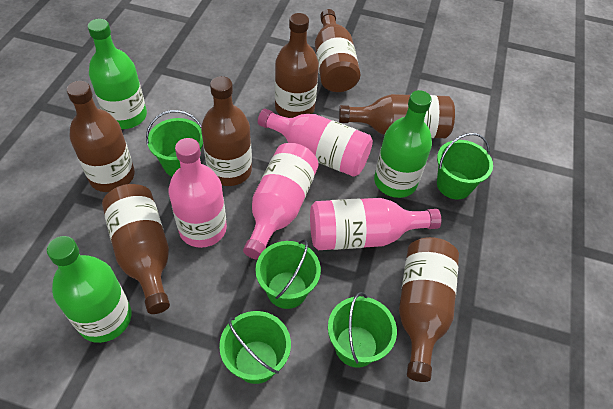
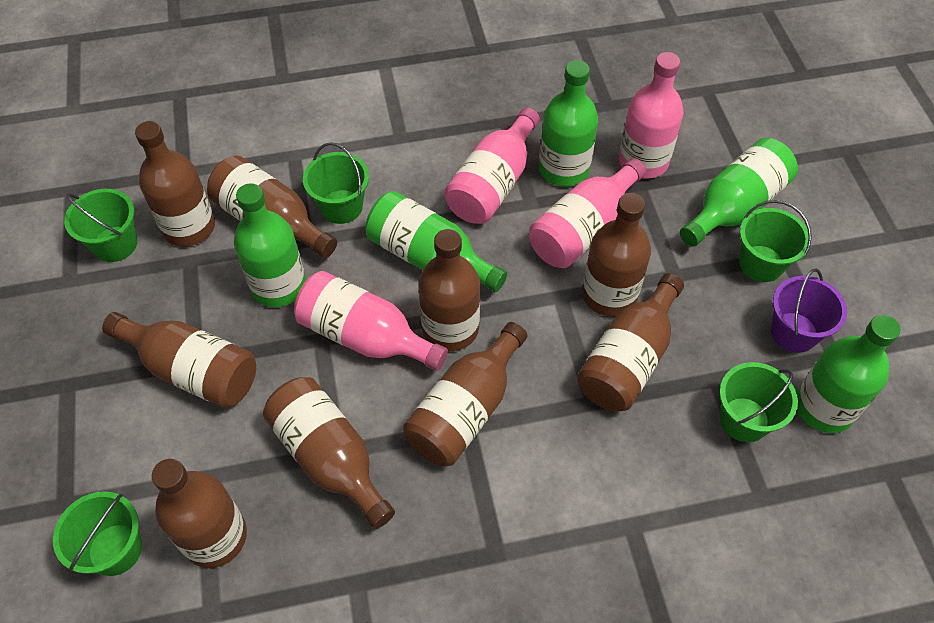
brown bottle: [67,81,135,192] [102,184,170,314] [201,76,252,186] [275,13,319,118] [315,9,360,92] [339,94,455,138] [399,237,459,382] = 7 -> [102,312,256,408] [135,121,215,247] [152,459,247,568] [207,155,337,258] [263,377,395,529] [403,322,528,466] [418,229,480,351] [577,273,684,412] [582,193,651,316] = 9
green bottle: [47,236,131,343] [88,19,147,129] [374,90,432,198] = 3 -> [234,183,306,307] [365,191,507,292] [539,60,598,187] [680,138,798,247] [797,315,900,433] = 5
purple bucket: none = 0 -> [771,268,847,353] = 1

